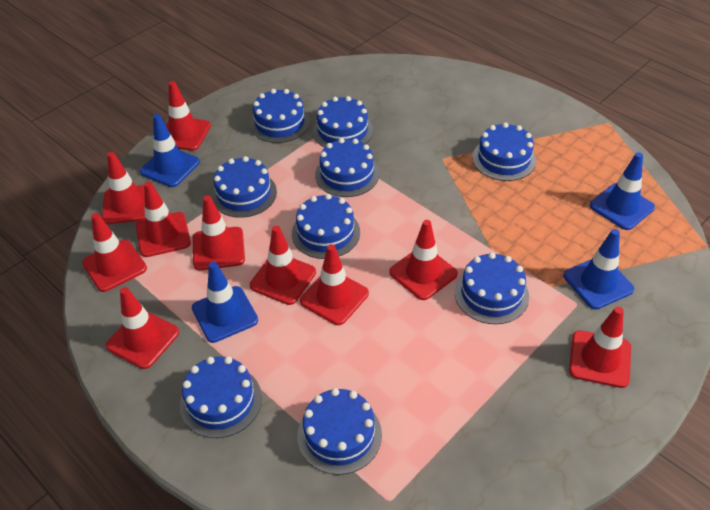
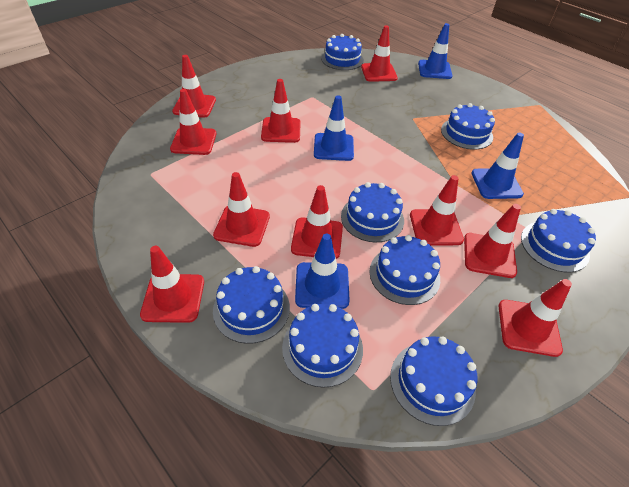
blue cake: [180,356,262,438] [211,156,277,218] [250,89,310,143] [292,194,360,259] [297,388,382,475] [312,96,373,148] [315,138,379,197] [455,252,529,324] [472,122,536,181] = 9 -> [213,266,290,344] [282,304,363,388] [321,34,364,70] [341,182,404,242] [369,235,440,305] [390,336,478,426] [441,103,495,149] [521,209,596,272] = 8

